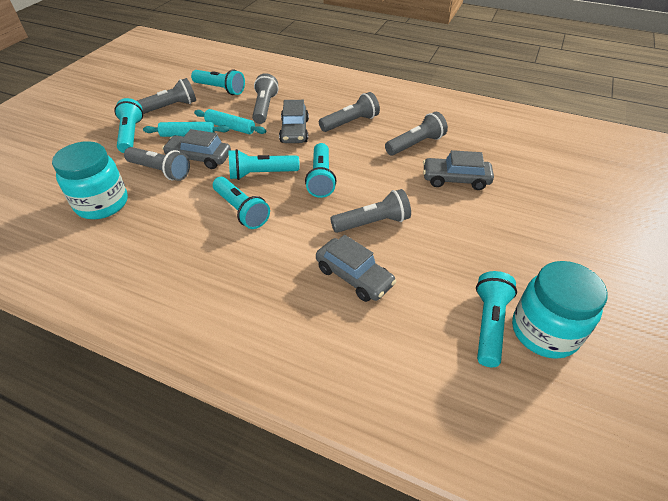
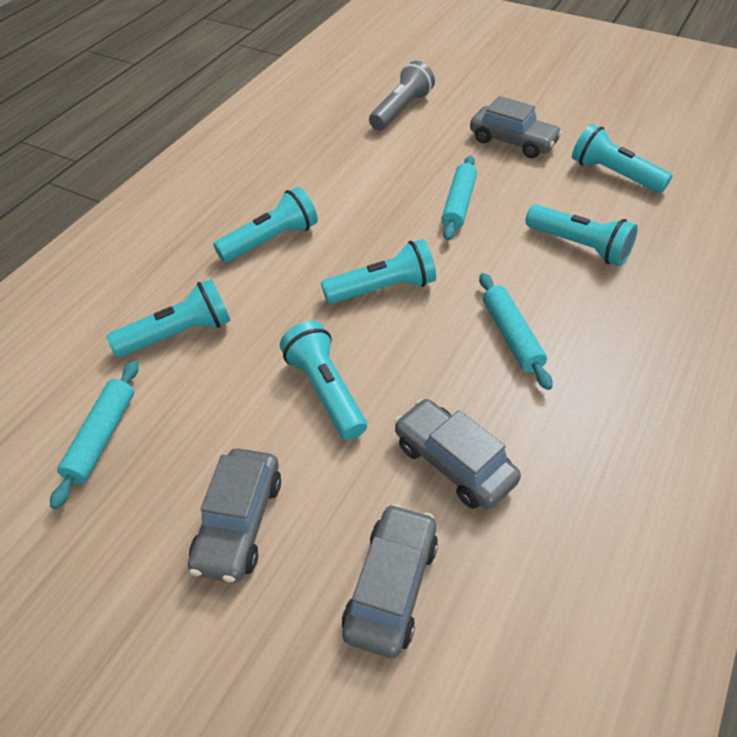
grey flashlight: [124,147,190,181] [137,78,196,114] [252,73,279,124] [319,92,380,132] [330,189,411,233] [385,112,448,155] = 6 -> [369,61,435,131] = 1
turquoise jar: [52,141,128,219] [512,261,608,359] = 2 -> none = 0
turquoise rolling pin: [143,122,230,137] [194,109,266,134] = 2 -> [50,361,138,509] [441,155,477,241] [479,273,553,390] = 3

